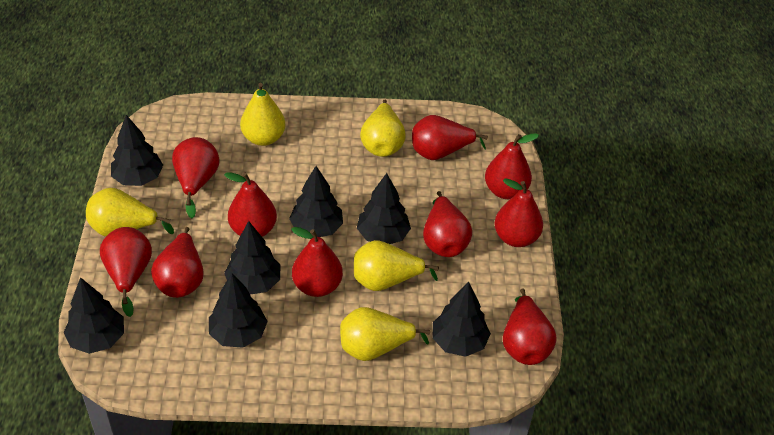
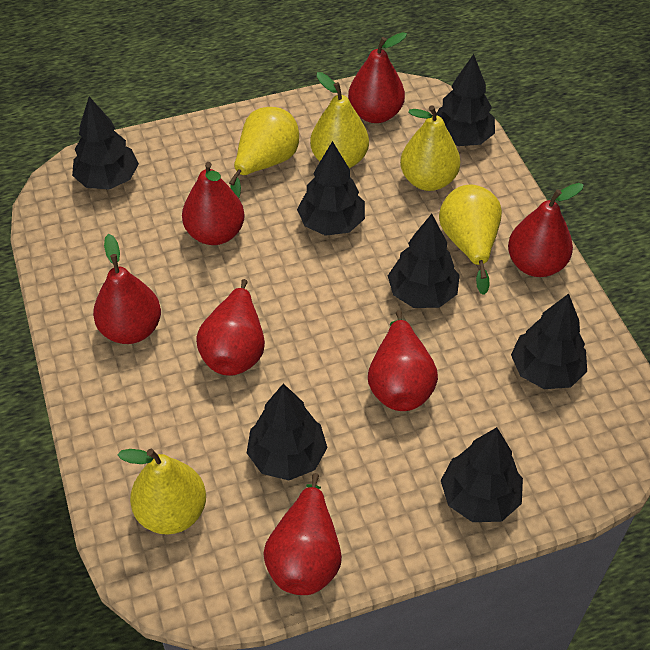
red pear: [100,227,152,317] [151,227,204,298] [172,137,220,218] [224,173,277,237] [291,227,343,297] [412,115,488,160] [423,191,472,257] [485,133,539,199] [494,179,543,247] [503,288,557,365] = 10 -> [93,234,161,344] [182,162,245,245] [196,279,265,376] [263,473,342,595] [348,32,407,123] [368,310,438,411] [508,183,584,277] = 7

